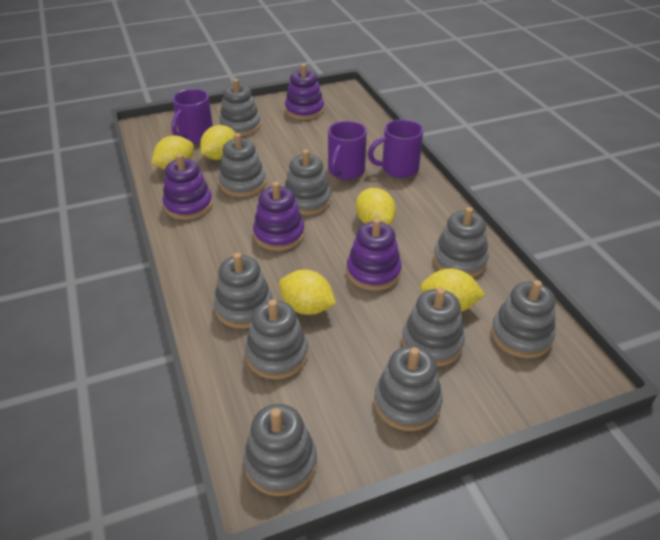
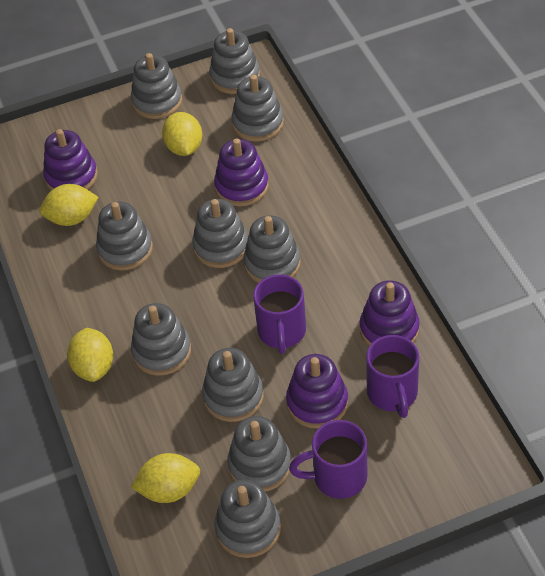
yellow lemon: [152,136,194,170] [200,125,236,160] [279,270,336,315] [356,188,396,225] [420,268,485,312] = 5 -> [40,184,99,226] [67,328,113,382] [131,453,200,503] [162,112,202,156] = 4

